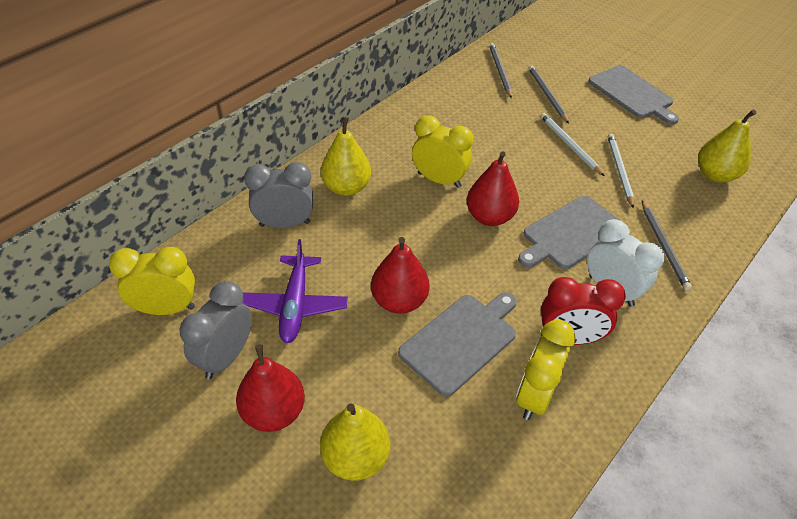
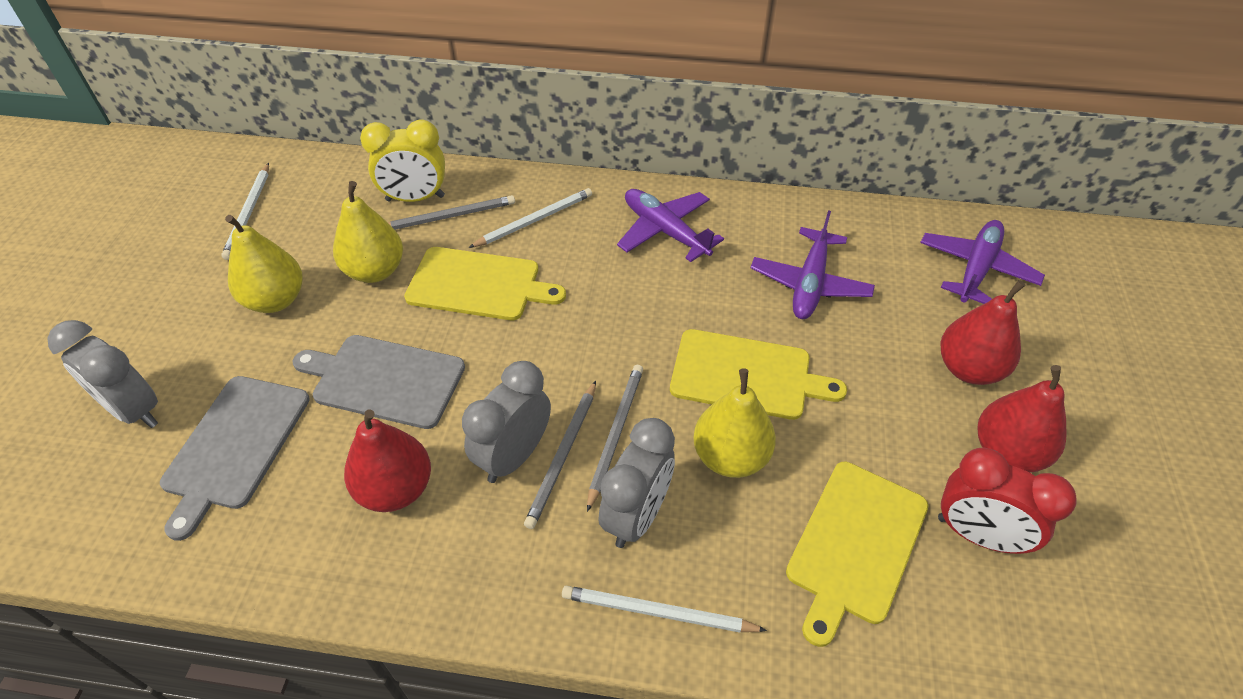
grey clock: [180,281,252,379] [244,162,313,228] = 2 -> [48,320,158,428] [462,361,551,483] [599,418,675,548] = 3
grey cutting board: [398,292,517,397] [518,196,619,269] [588,65,679,125] = 3 -> [160,376,310,541] [293,335,465,429] = 2
purple plane: [243,239,348,343] = 1 -> [617,189,724,262] [751,210,875,319] [920,220,1045,304] = 3
white clock: [587,219,665,307] = 1 -> none = 0
white pencil: [540,113,605,176] [608,134,634,209] = 2 -> [221,163,269,260] [468,188,592,248] [562,586,767,633] = 3
yellow clock: [109,247,195,315] [412,115,473,188] [516,320,576,420] = 3 -> [360,120,445,202] = 1
yellow cutting board: none = 0 -> [404,247,566,320] [670,329,847,420] [786,462,929,647] = 3

